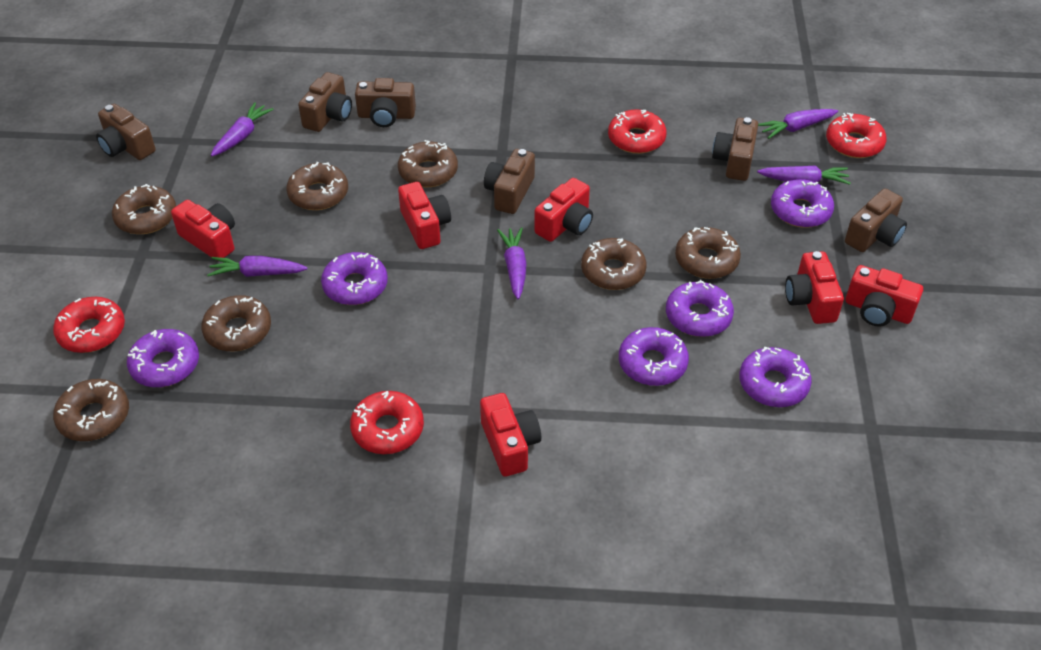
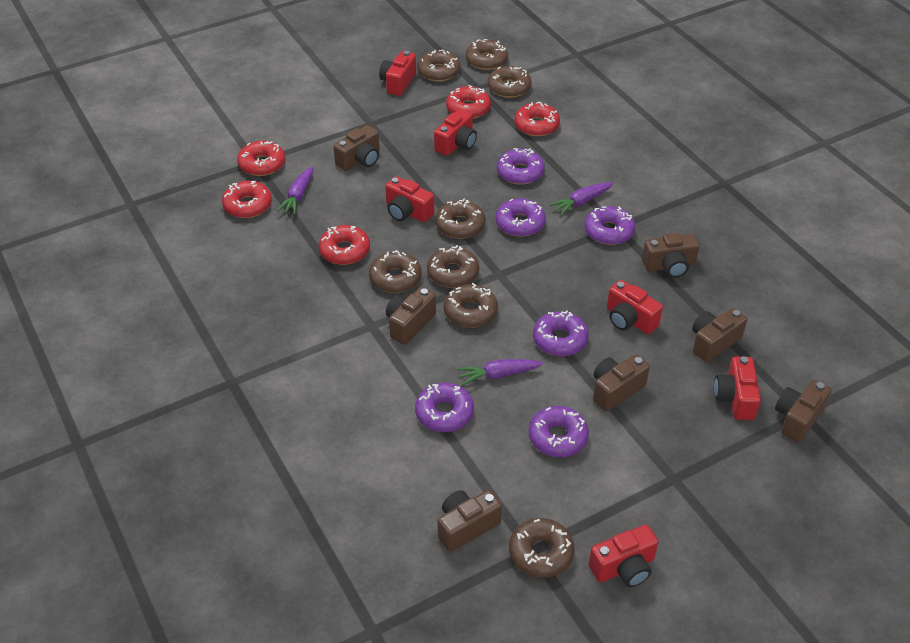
brown camera: [96,104,156,160] [298,72,352,132] [355,78,416,127] [484,149,535,214] [712,117,758,181] [845,189,907,252] = 6 -> [333,125,380,171] [386,287,436,345] [438,490,502,552] [593,355,650,411] [642,233,699,278] [692,308,747,362] [775,380,832,443] = 7
brown donut: [53,379,129,441] [112,184,176,234] [201,295,271,351] [286,162,348,210] [398,140,458,187] [581,238,646,290] [675,227,741,279] = 7 -> [369,250,422,293] [417,49,461,81] [427,245,479,288] [435,198,486,239] [444,283,498,327] [466,39,508,70] [488,66,532,98] [509,518,574,578] = 8
purple carrot: [207,256,308,277] [211,102,274,156] [497,227,527,300] [757,166,850,185] [758,109,838,139] = 5 -> [276,166,313,215] [457,359,543,386] [549,183,613,216] = 3
red donut: [53,297,125,353] [350,391,424,454] [608,109,667,154] [826,113,886,158] = 4 -> [222,181,272,218] [237,141,285,176] [318,225,370,265] [446,85,491,119] [514,102,560,136] = 5

